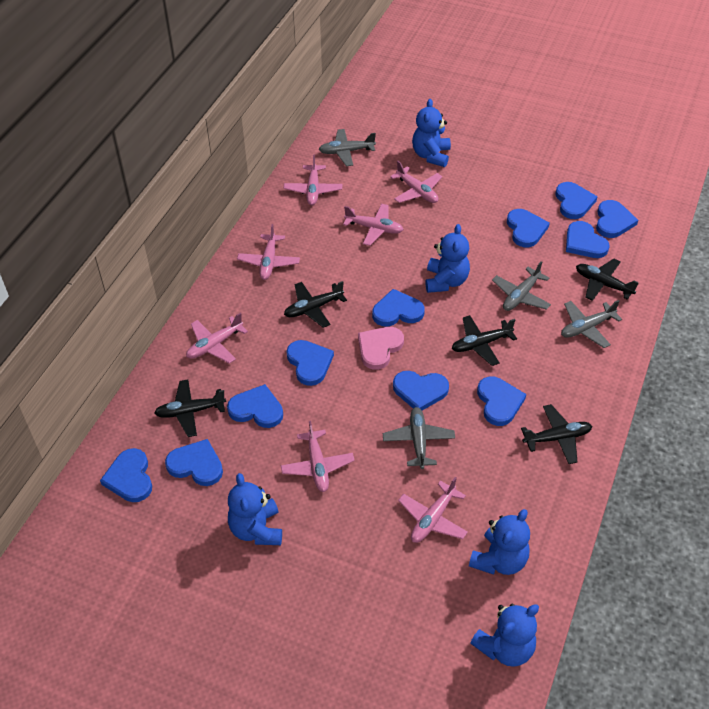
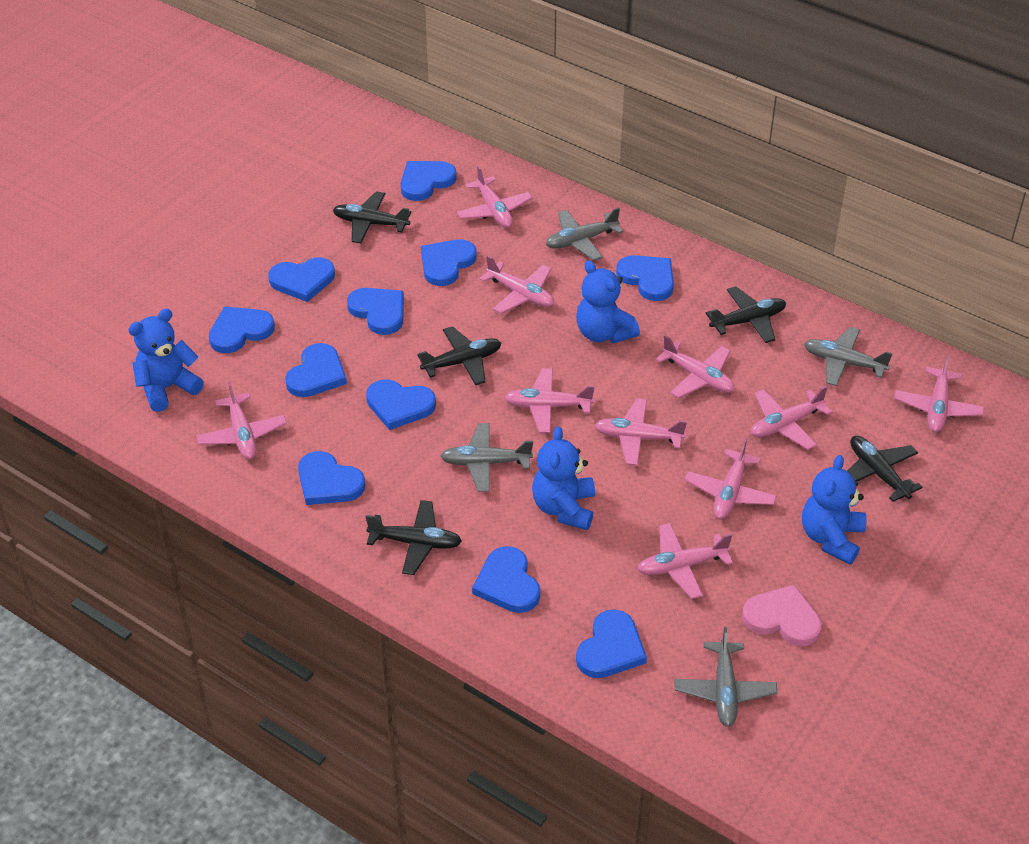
blue teddy bear: [228,473,282,545] [412,99,451,167] [426,224,470,293] [469,509,530,575] [471,603,539,667] = 5 -> [128,309,204,412] [532,426,595,530] [576,260,640,344] [802,455,867,564] = 4
pink plane: [186,313,248,364] [237,224,300,280] [281,421,355,492] [284,155,342,205] [343,204,404,246] [390,161,442,203] [398,477,468,543] = 7 -> [196,381,287,460] [457,166,533,228] [480,255,554,314] [504,368,595,433] [594,398,687,465] [638,523,733,599] [656,335,735,398] [685,438,777,519] [751,386,832,450] [894,355,984,432] = 10

